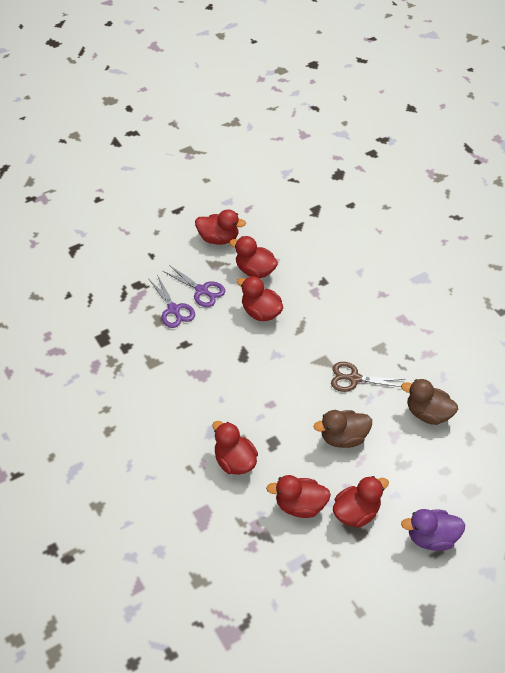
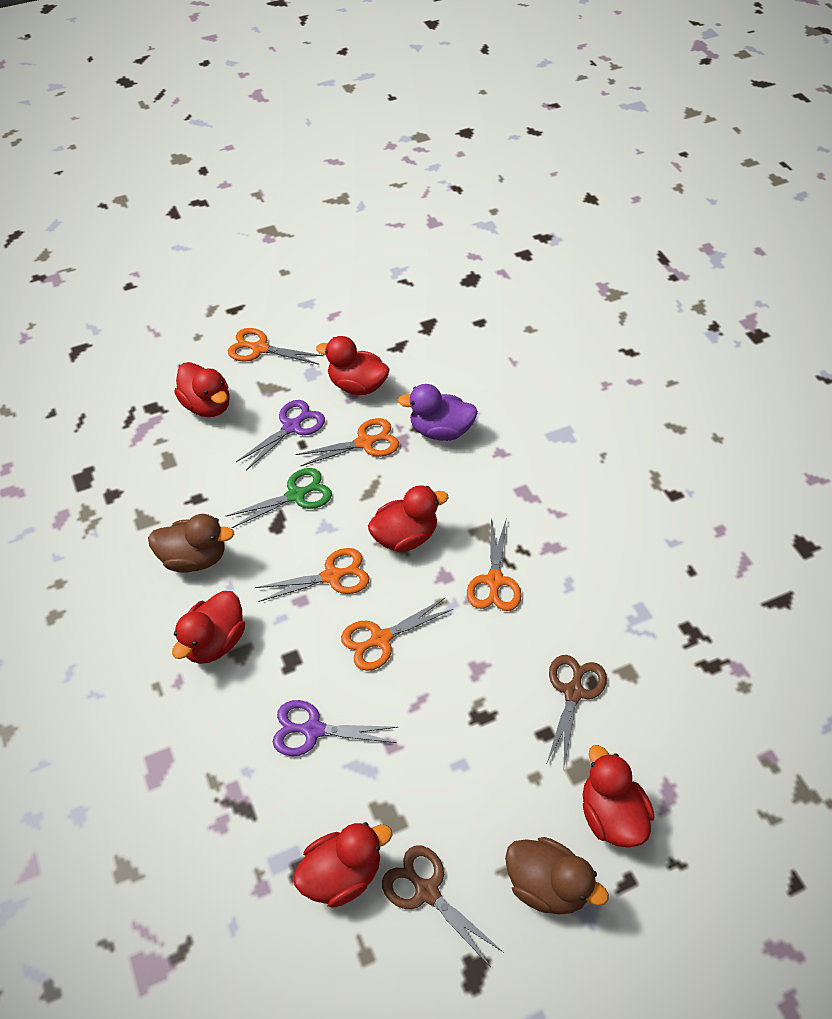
brown scissors: [331,362,406,392] = 1 -> [382,846,503,967] [547,655,607,766] = 2
green scissors: none = 0 -> [226,468,332,528] = 1
orange scissors: none = 0 -> [228,328,324,365] [255,548,370,602] [296,418,399,466] [341,598,453,671] [467,518,522,611] = 5

